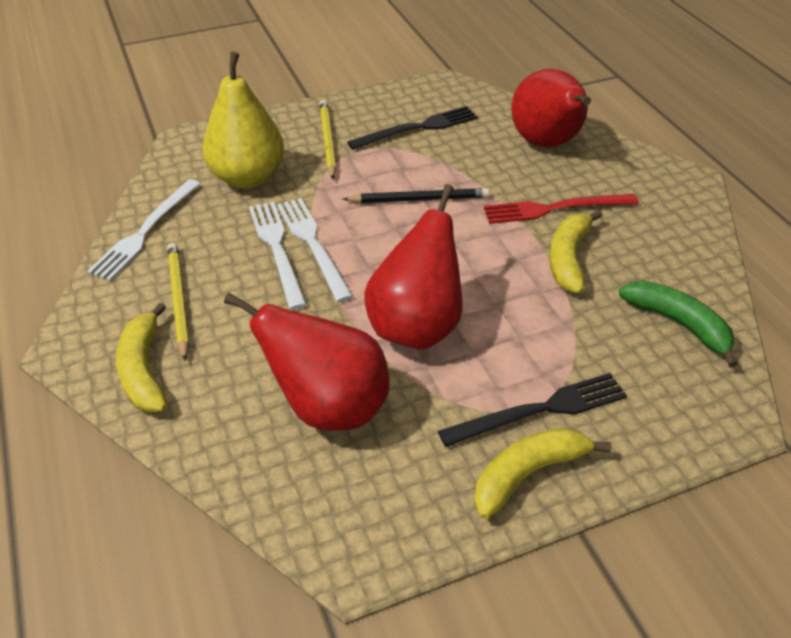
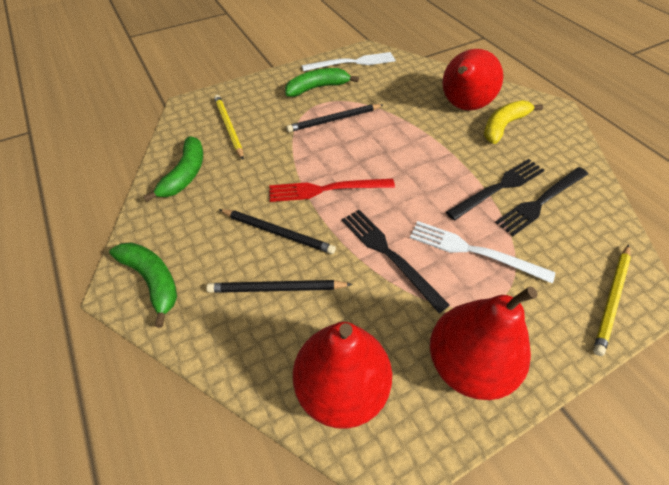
black fork: [347,106,478,150] [438,373,627,447] = 2 -> [342,210,450,313] [446,159,544,220] [495,167,588,236] = 3
black pencil: [343,188,490,203] = 1 -> [206,280,352,293] [219,209,336,254] [286,104,383,132] = 3
green banana: [619,281,738,367] = 1 -> [109,242,177,328] [143,136,203,202] [285,68,359,97] = 3
white fork: [87,179,200,281] [249,202,307,310] [277,198,353,302] = 3 -> [302,52,396,71] [410,221,555,284] = 2
yellow banana: [116,302,168,413] [474,428,611,519] [549,210,602,293] = 3 -> [484,100,543,144] = 1
yellow pear: [202,52,284,188] = 1 -> none = 0

